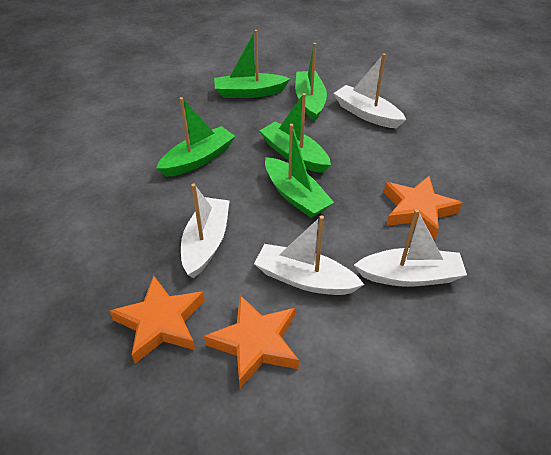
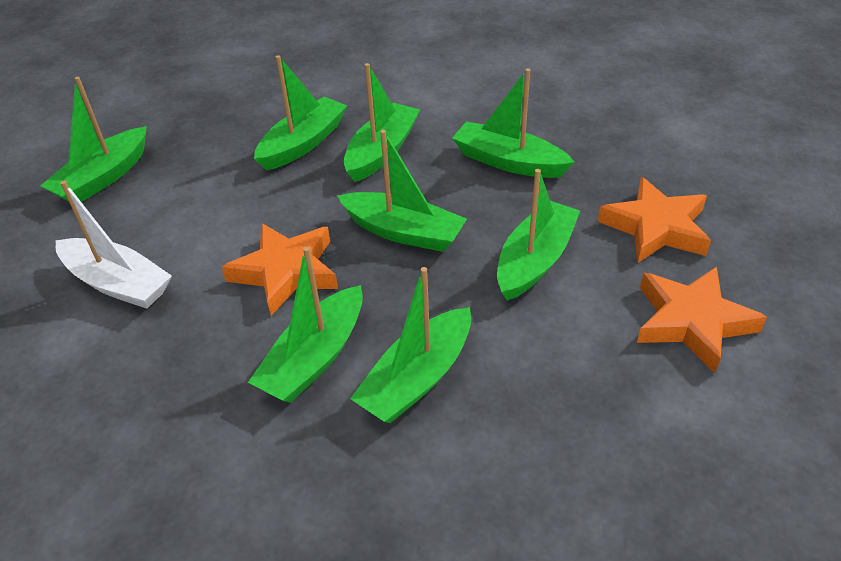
green boat: [156,97,235,177] [214,30,290,98] [260,93,331,173] [265,124,334,218] [295,43,327,122] = 5 -> [40,77,147,202] [248,247,363,403] [254,55,347,170] [337,130,467,252] [344,63,420,182] [350,267,471,423] [452,68,575,178] [497,169,580,301] = 8
white boat: [181,183,230,278] [254,215,364,295] [334,53,406,128] [354,209,467,287] = 4 -> [56,181,172,309] = 1

